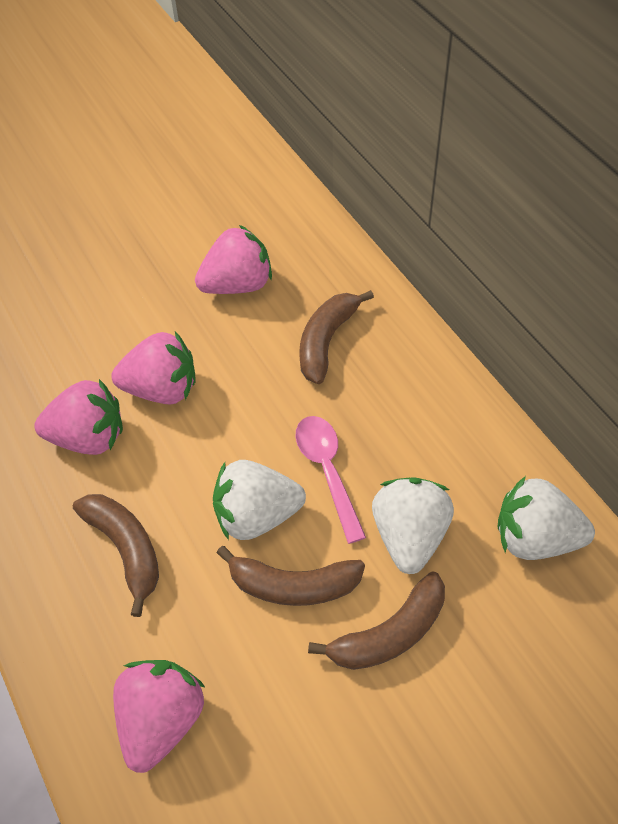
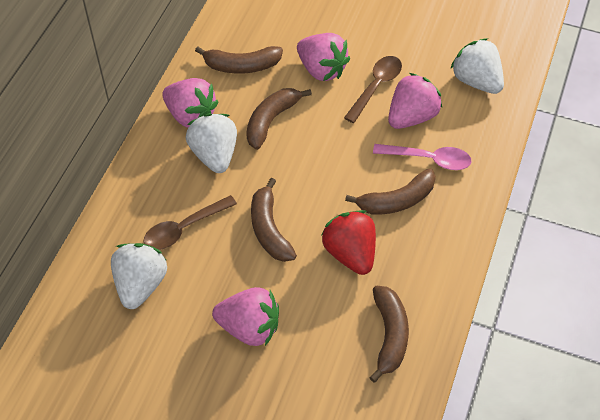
brown banana: [73,494,159,617] [217,546,365,606] [299,290,374,384] [308,572,445,670] = 4 -> [195,46,283,74] [246,88,312,150] [251,178,297,262] [345,168,436,215] [369,286,409,383] = 5
brown spoon: none = 0 -> [144,195,237,250] [344,56,402,123] = 2
red strawberry: none = 0 -> [322,210,376,275] = 1

